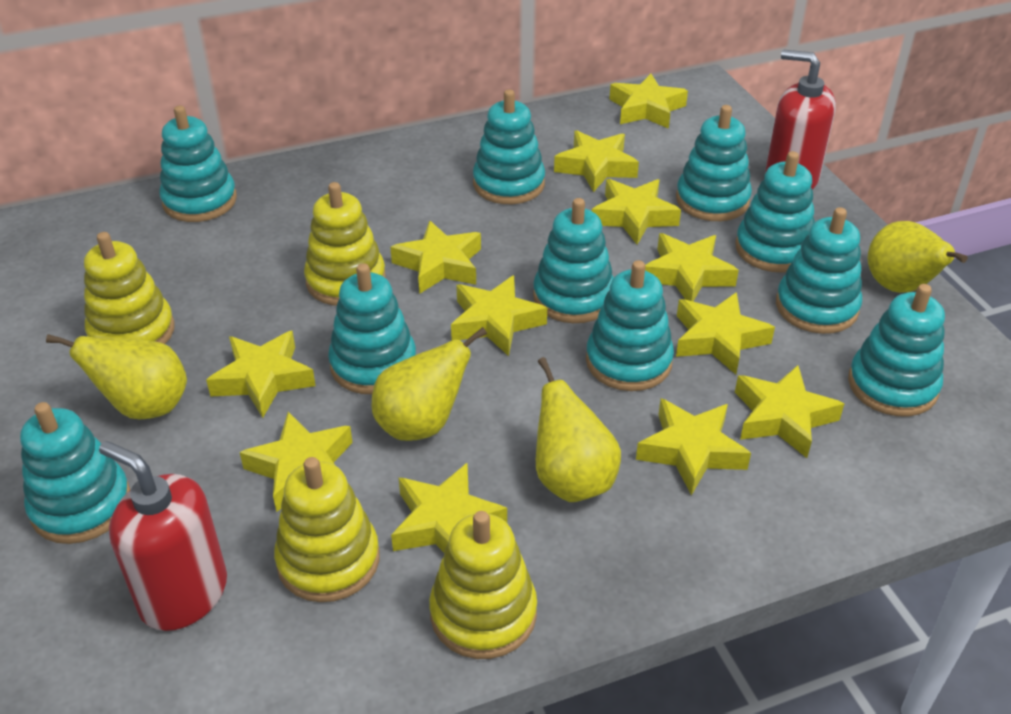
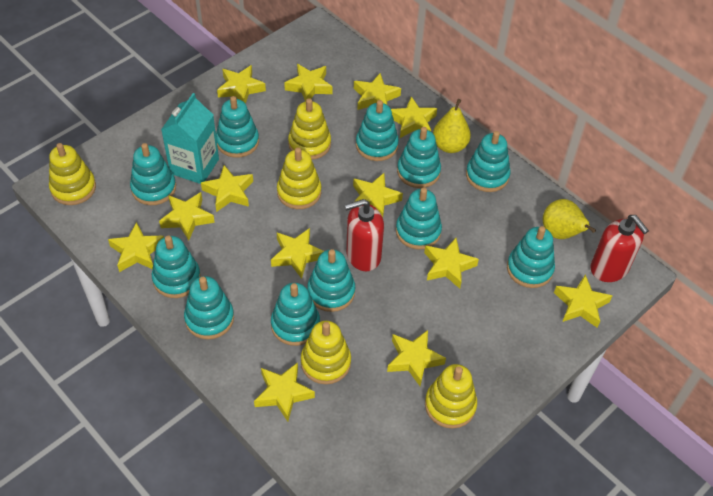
turquoise carton: none = 0 -> [161,93,219,184] = 1
turquoise stacking toy: [20,402,130,544] [159,106,237,222] [328,263,416,394] [473,89,545,204] [533,198,614,323] [586,260,674,391] [676,105,752,221] [735,151,815,273] [776,207,862,334] [848,284,945,416] = 10 -> [130,143,176,205] [152,236,201,298] [184,276,234,339] [216,96,259,158] [271,283,320,346] [307,249,355,312] [356,100,399,161] [396,188,442,250] [397,127,441,188] [466,131,510,192] [507,226,555,288] = 11
yellow pear: [46,334,187,419] [372,327,487,441] [536,357,621,502] [868,221,968,293] = 4 -> [433,99,471,153] [543,199,596,239] = 2
yellow stacking toy: [84,232,175,344] [274,457,379,602] [304,182,386,306] [429,511,537,659] = 4 -> [49,143,96,205] [277,148,321,209] [288,98,331,160] [301,321,351,384] [425,364,477,429] = 5
yellow star: [206,331,316,418] [240,412,353,512] [390,220,481,294] [391,463,507,552] [451,275,547,356] [554,131,639,192] [592,179,681,245] [609,74,688,129] [636,398,751,496] [645,233,739,301] [676,292,775,374] [735,365,844,458] = 12 -> [108,222,164,272] [159,192,215,240] [201,165,253,212] [217,65,266,104] [254,362,315,422] [271,228,324,279] [284,64,332,101] [353,173,403,217] [354,73,401,110] [387,330,446,386] [391,96,437,138] [424,238,479,289] [554,274,612,328] = 13

